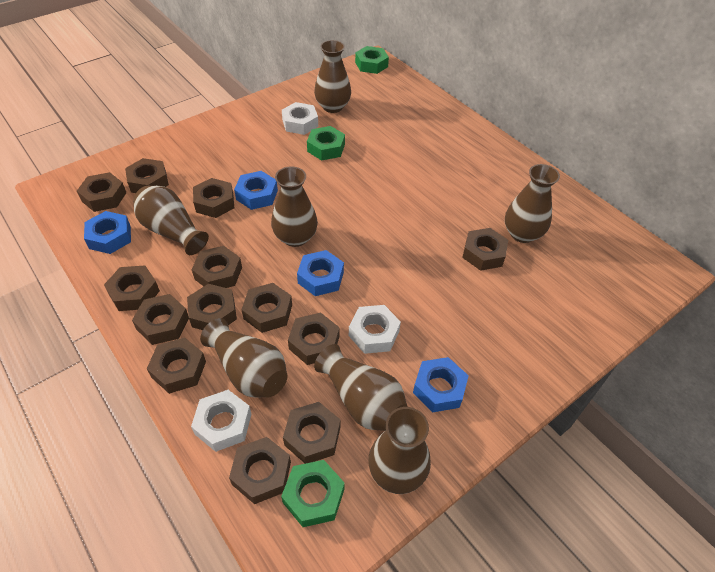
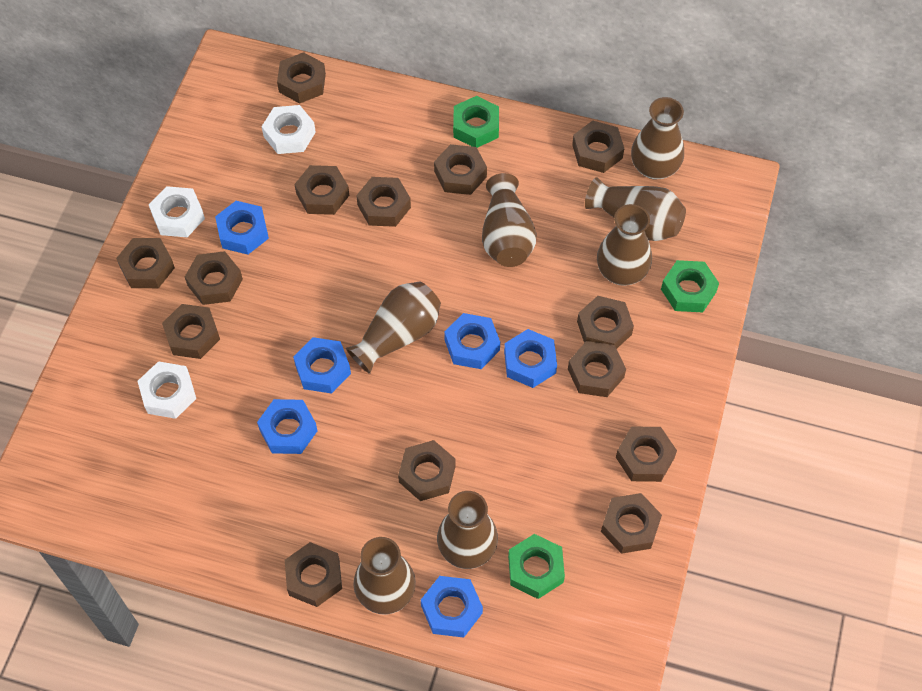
blue nut: [84,211,131,254] [234,171,278,210] [297,250,344,296] [413,357,469,412] = 4 -> [215,201,269,255] [257,399,317,454] [293,337,351,394] [421,576,483,638] [444,313,500,369] [504,329,557,388] = 6
brown nut: [77,172,127,212] [104,265,160,311] [125,158,169,193] [132,294,189,345] [147,337,206,394] [187,284,237,330] [191,246,242,288] [193,178,234,218] [229,437,291,504] [241,283,292,333] [283,402,341,464] [288,313,340,365] [462,228,508,271] = 13 -> [116,238,175,288] [162,304,220,359] [185,251,243,305] [277,52,326,104] [285,542,342,607] [294,165,349,215] [356,177,411,227] [398,440,456,501] [434,144,487,195] [568,341,626,397] [572,121,624,173] [577,296,634,349] [601,493,662,554] [616,426,677,482] = 14

